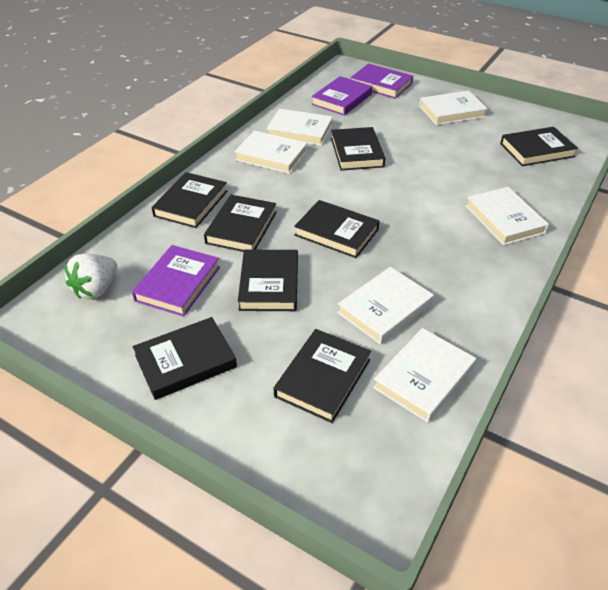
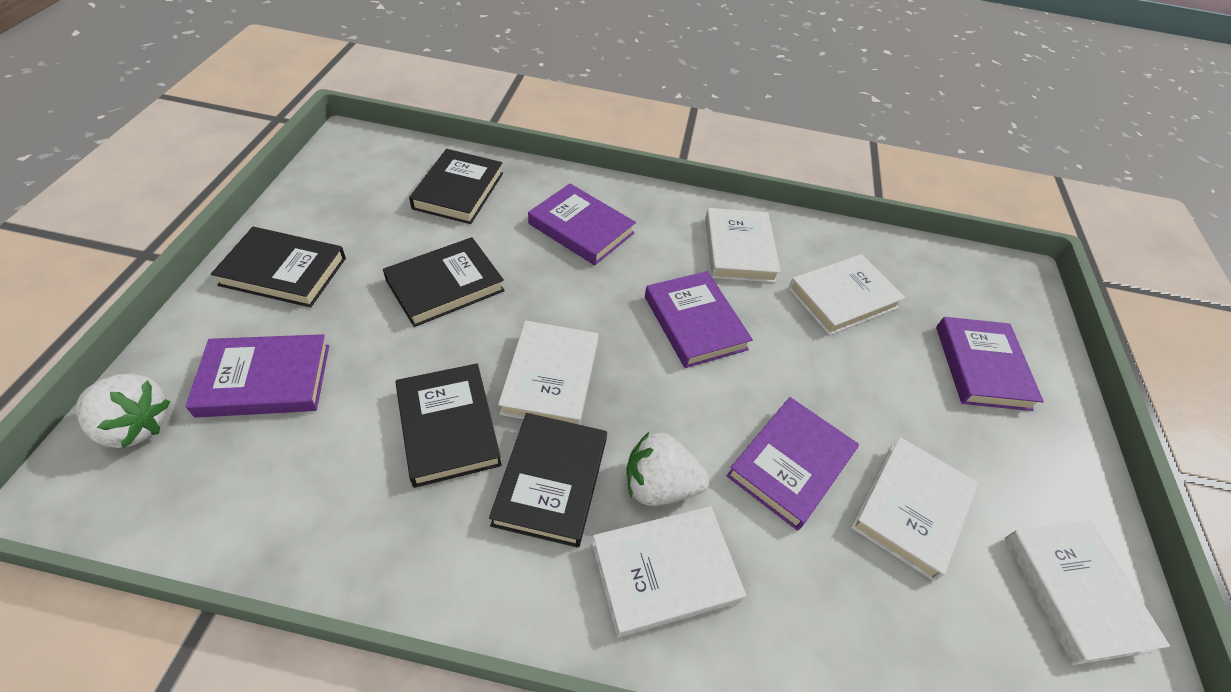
black book: [133,317,237,400] [152,172,228,228] [204,195,277,252] [238,250,298,311] [274,329,371,423] [294,200,380,258] [331,127,386,170] [500,127,578,166] = 8 -> [211,227,346,307] [383,237,505,327] [395,364,502,488] [409,149,503,224] [489,413,607,548] = 5
purple book: [132,245,220,317] [311,76,372,116] [351,63,413,99] = 3 -> [185,334,329,418] [528,184,636,265] [645,271,753,368] [727,397,859,531] [936,317,1044,411] = 5
white strawberry: [65,254,117,299] = 1 -> [76,374,171,448] [626,432,709,506] = 2

